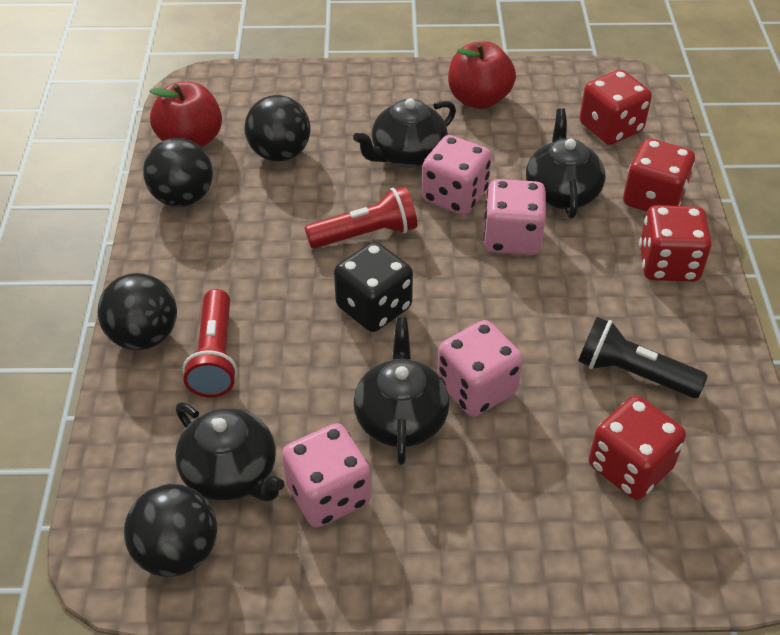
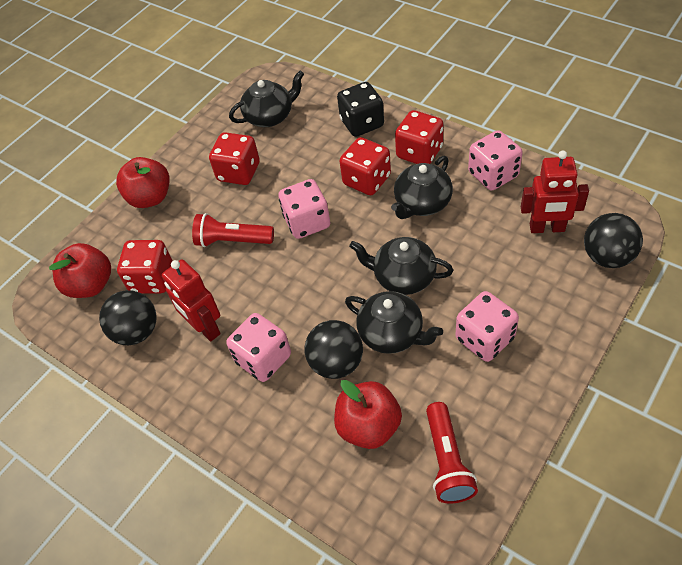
black ball: [98,273,177,350] [124,484,217,577] [143,138,213,207] [245,95,311,162] = 4 -> [99,290,157,345] [305,320,363,379] [584,213,643,268] = 3
black flashlight: [578,317,708,398] = 1 -> none = 0
red apple: [149,82,222,147] [448,41,516,109] = 2 -> [49,243,111,298] [116,157,170,208] [334,380,402,449] = 3
red robot: none = 0 -> [162,259,221,342] [521,150,589,233] = 2

